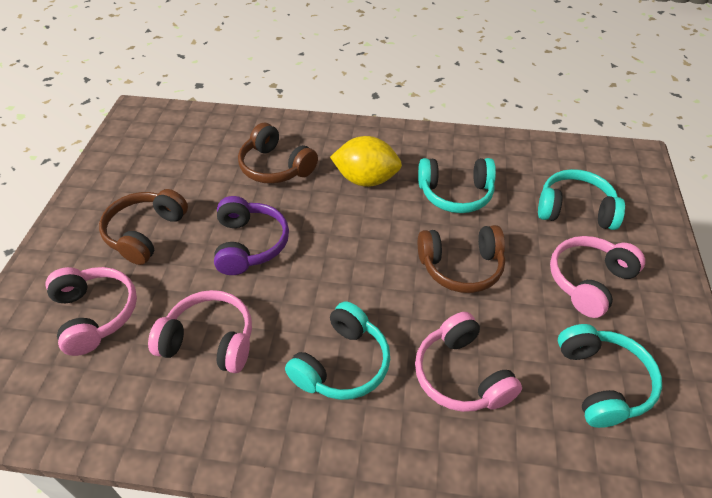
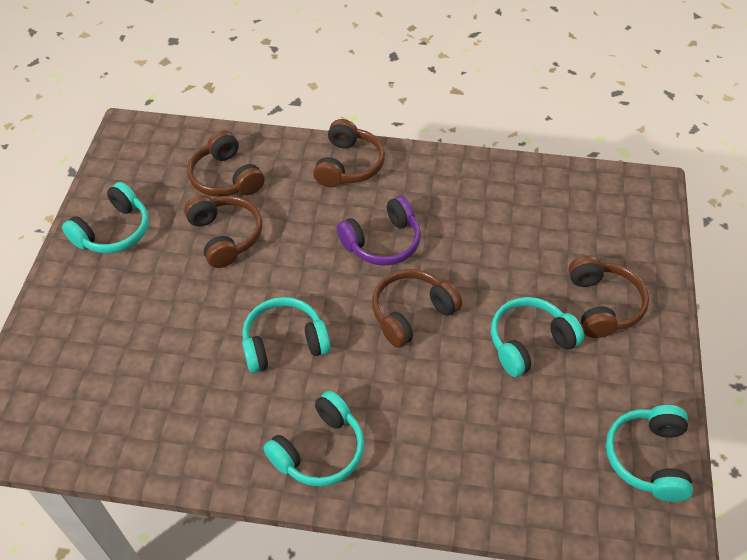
brown headphones: [99,189,188,265] [238,123,318,184] [418,225,505,293] = 3 -> [184,195,262,268] [187,130,264,197] [313,119,385,187] [372,269,462,348] [569,256,649,338] = 5
pink headphones: [46,267,137,356] [148,290,252,373] [415,312,522,412] [550,236,645,318] = 4 -> none = 0
turquoise headphones: [285,302,390,400] [418,158,496,213] [538,169,625,230] [558,324,662,428] = 4 -> [62,182,149,253] [242,297,331,373] [263,391,364,487] [491,297,584,377] [606,405,693,502] = 5
yellow lemon: [330,136,402,187] = 1 -> none = 0

